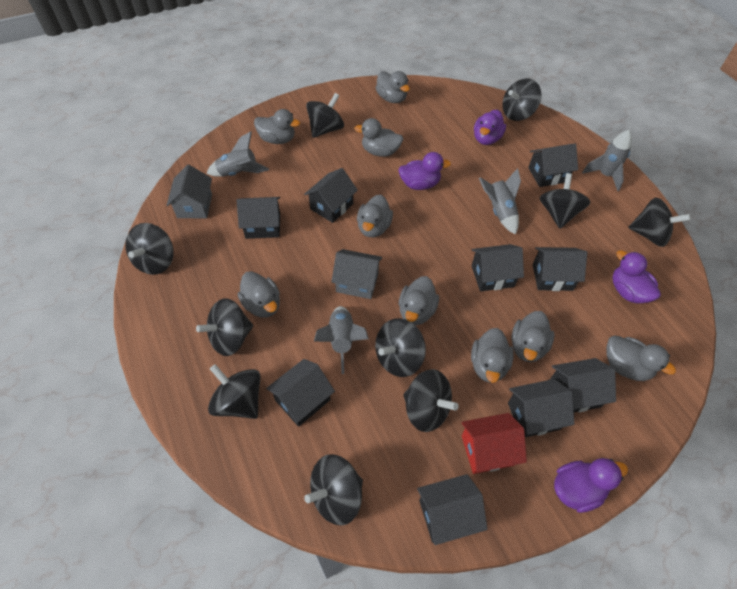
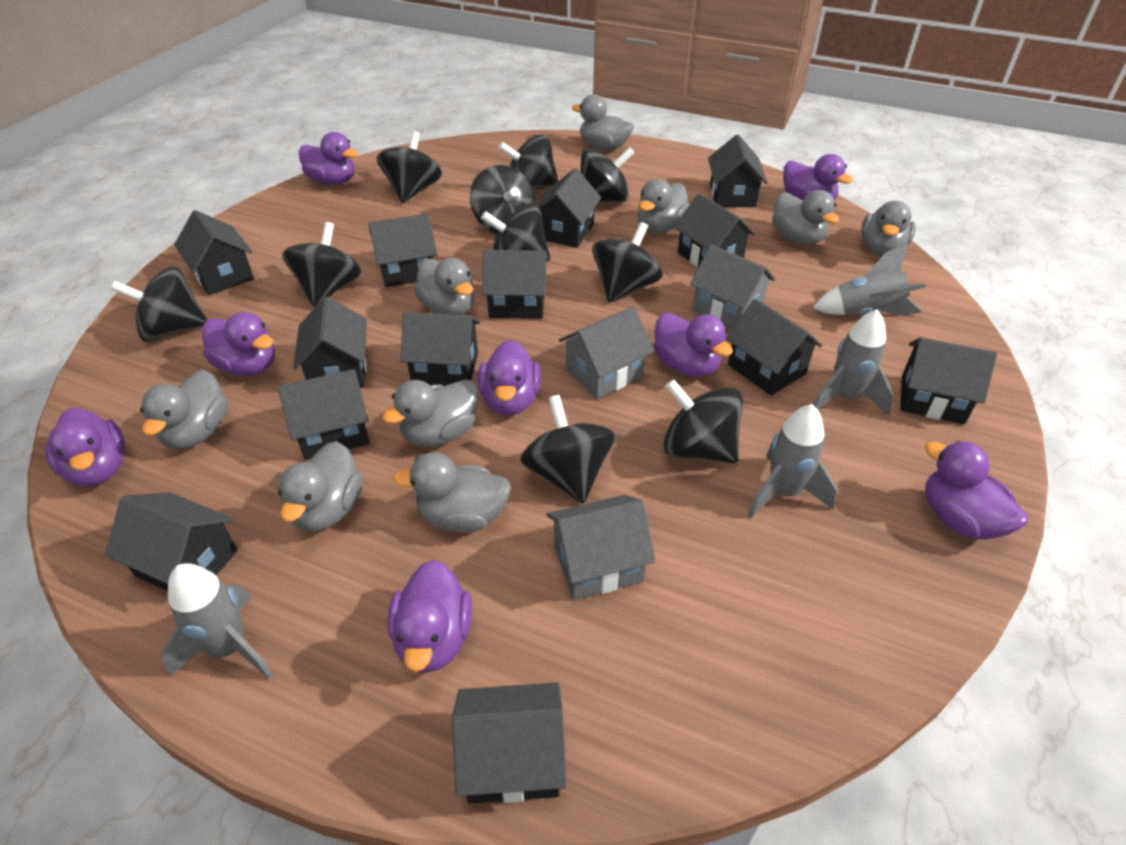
black house: [237,197,280,239] [266,359,335,427] [304,168,358,223] [417,474,487,545] [472,244,524,291] [508,379,574,437] [528,143,578,187] [533,247,587,291] [550,358,616,412] = 9 -> [105,492,238,591] [174,210,254,295] [278,369,370,460] [293,296,367,388] [368,213,437,287] [400,312,480,386] [452,682,567,804] [482,250,548,319] [537,168,601,248] [674,193,755,267] [708,135,768,207] [726,299,823,396] [900,337,997,424] = 13
grey house: [166,165,212,218] [331,249,382,299] = 2 -> [547,495,656,600] [559,307,654,399] [690,245,775,328] = 3
purple duck: [398,152,451,190] [474,110,506,145] [554,458,628,513] [612,250,661,303] = 4 -> [45,408,125,486] [202,312,275,376] [299,132,358,185] [388,560,472,673] [478,340,541,416] [654,313,733,377] [783,154,853,201] [925,441,1028,540] = 8
red house: [461,413,527,474] = 1 -> none = 0

